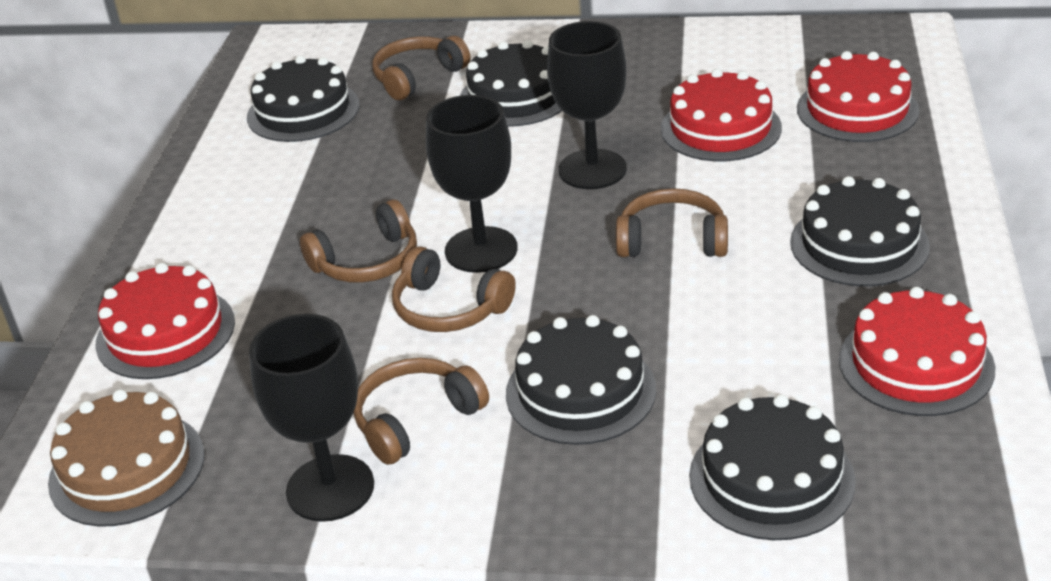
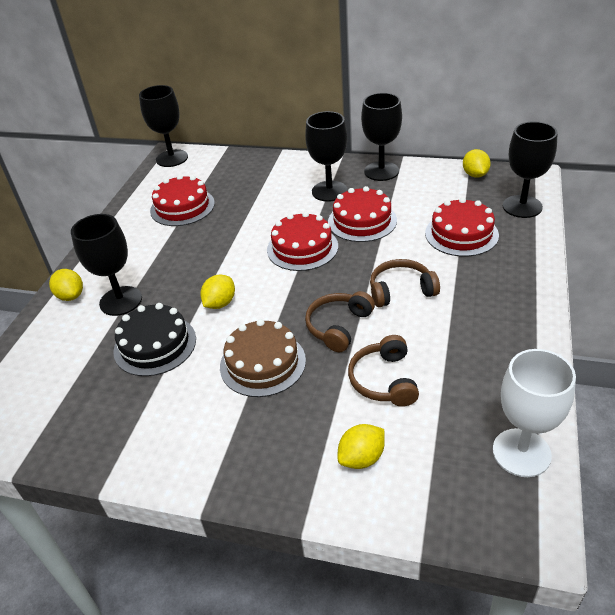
black cake: [247,55,359,142] [460,40,562,127] [506,315,656,445] [689,394,856,540] [790,176,930,286] = 5 -> [113,303,196,376] = 1
black goblet: [249,314,374,522] [426,95,518,273] [547,21,627,189] = 3 -> [71,214,142,316] [139,85,188,167] [305,111,347,202] [361,93,402,181] [503,122,558,218] = 5
brown headphones: [300,199,417,283] [353,358,489,465] [373,36,470,100] [392,246,516,332] [616,188,728,257] = 5 -> [305,291,375,352] [348,335,419,407] [370,259,440,307] = 3
white goblet: none = 0 -> [493,349,576,477] = 1
yellow lemon: none = 0 -> [49,269,83,301] [200,275,235,309] [337,424,385,469] [463,149,491,178] = 4

